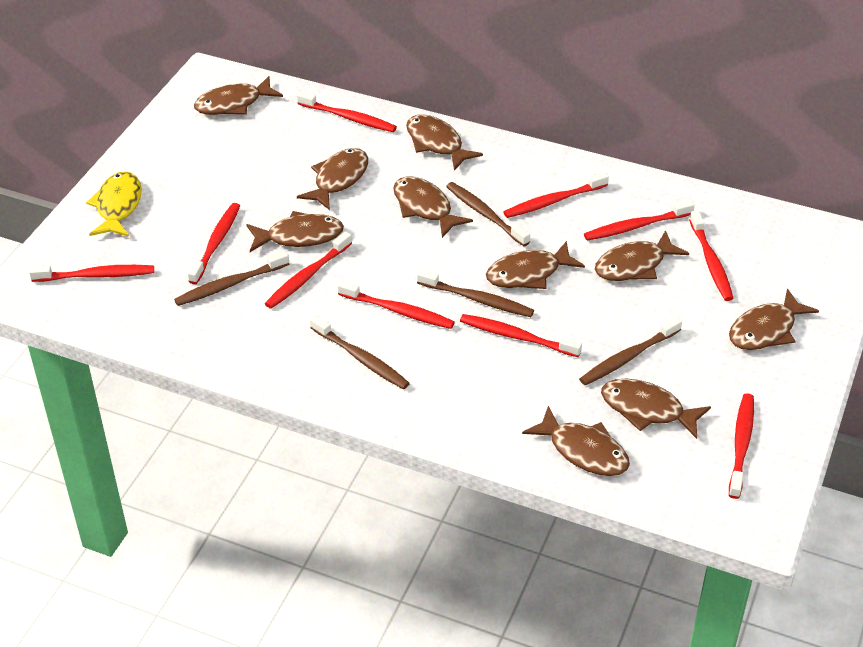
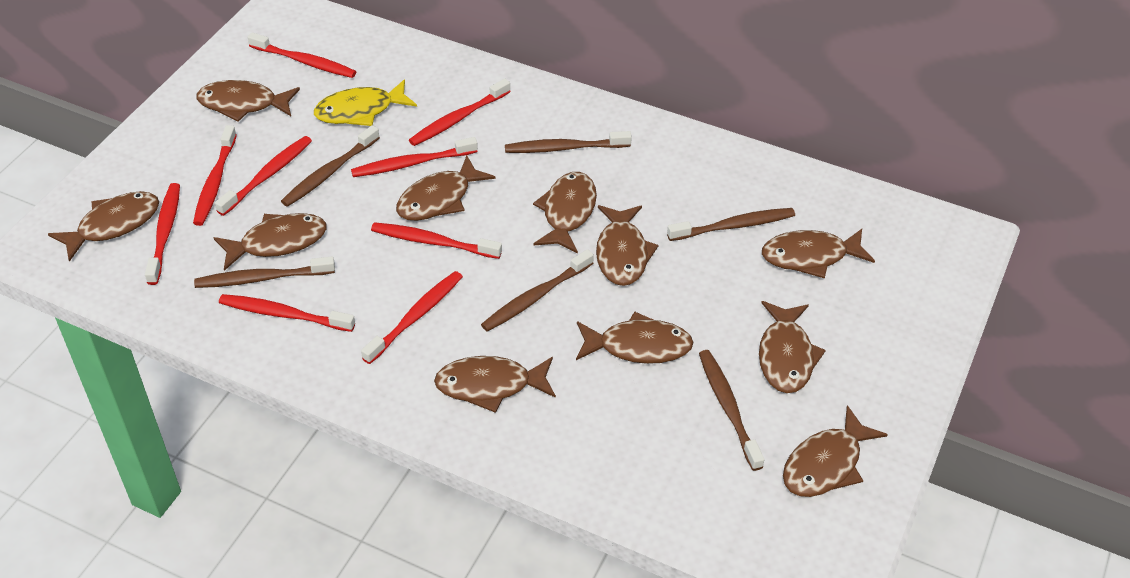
brown fish: [194,76,283,115] [246,211,344,252] [297,148,368,210] [393,176,473,238] [406,115,483,171] [486,241,585,289] [522,406,630,476] [595,230,689,281] [601,379,711,439] [729,288,819,350] = 10 -> [48,191,159,262] [196,80,300,122] [213,213,327,271] [396,156,495,221] [434,356,556,413] [533,172,597,253] [576,312,694,364] [596,205,659,286] [759,301,826,393] [762,229,875,278] [783,405,888,497] = 11
brown toothbrush: [174,251,289,306] [310,315,410,389] [417,269,534,317] [446,182,530,246] [579,317,682,385] = 5 -> [194,256,335,288] [281,125,380,207] [481,249,594,332] [505,131,632,153] [667,208,795,241] [699,350,764,471] = 6
red toothbrush: [29,265,154,282] [188,203,240,284] [265,231,352,309] [297,91,397,132] [338,280,455,329] [460,314,582,357] [503,172,609,218] [584,200,695,241] [689,211,734,301] [729,393,754,499] = 10 -> [145,183,180,285] [193,125,237,226] [215,136,312,216] [219,294,355,332] [248,32,356,78] [351,137,478,177] [361,271,463,364] [371,222,502,259] [409,79,511,146] = 9

